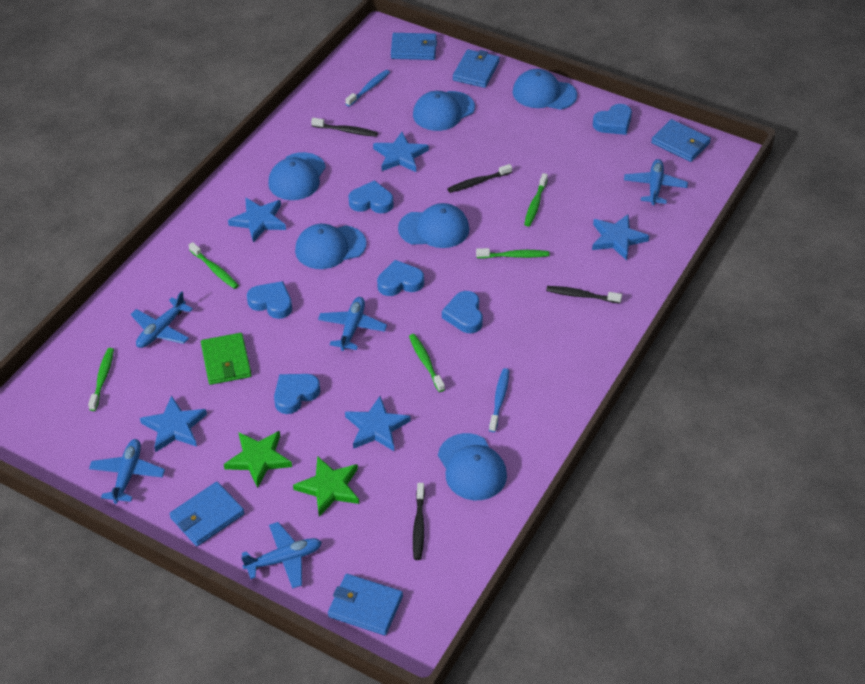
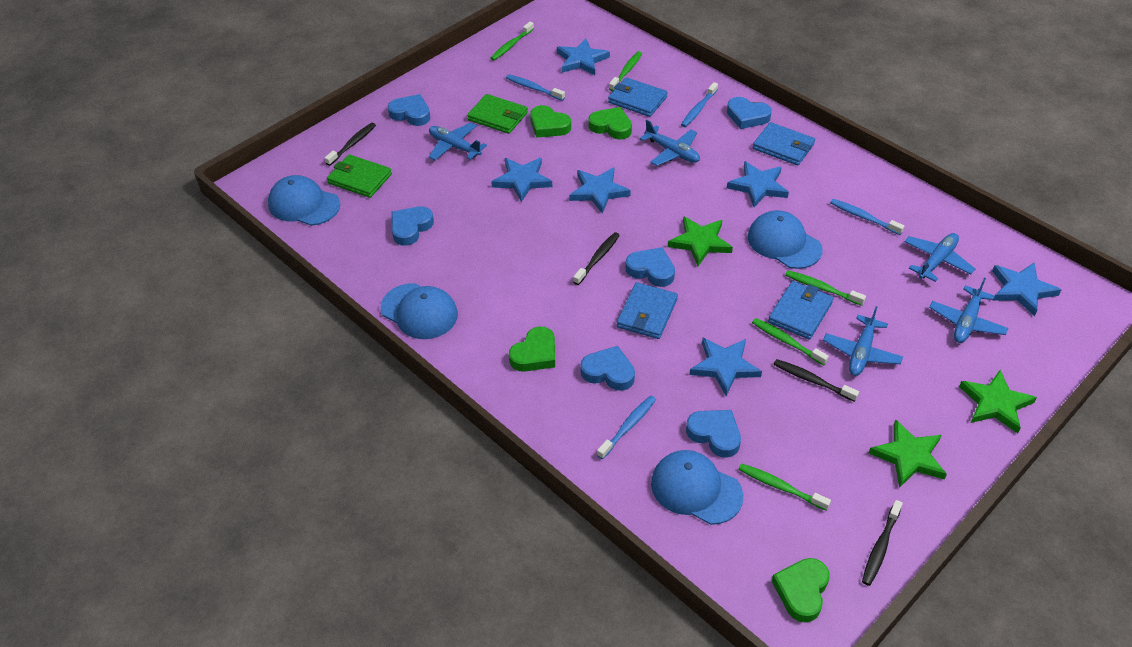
blue cap: [268,152,326,200] [295,224,367,269] [398,203,469,248] [413,91,475,131] [438,433,507,500] [512,69,577,110] = 6 -> [268,175,340,226] [381,283,458,339] [651,450,743,525] [748,210,823,269] = 4
blue star: [140,395,207,452] [228,197,286,243] [345,396,411,451] [373,132,429,172] [592,214,649,260] = 5 -> [491,158,552,202] [557,38,610,75] [569,167,631,214] [690,338,762,396] [727,161,789,207] [992,262,1061,316] = 6
blue toothbrush: [345,70,390,107] [489,368,509,432] = 2 -> [506,74,565,101] [597,396,656,459] [681,82,718,127] [830,199,904,235] = 4
blue wallet: [169,482,245,546] [328,574,403,635] [391,33,437,60] [453,49,500,88] [651,119,711,162] = 5 -> [608,77,668,117] [617,282,678,339] [753,122,815,165] [768,281,834,340] = 4
green heart: none = 0 -> [509,326,555,372] [530,105,571,138] [588,107,632,140] [772,558,830,623] = 4
green star: [224,431,292,488] [293,456,359,517] = 2 -> [668,216,733,266] [869,419,947,488] [959,370,1037,433] = 3
green wallet: [201,333,252,385] = 1 -> [327,154,392,198] [467,94,528,134] = 2

